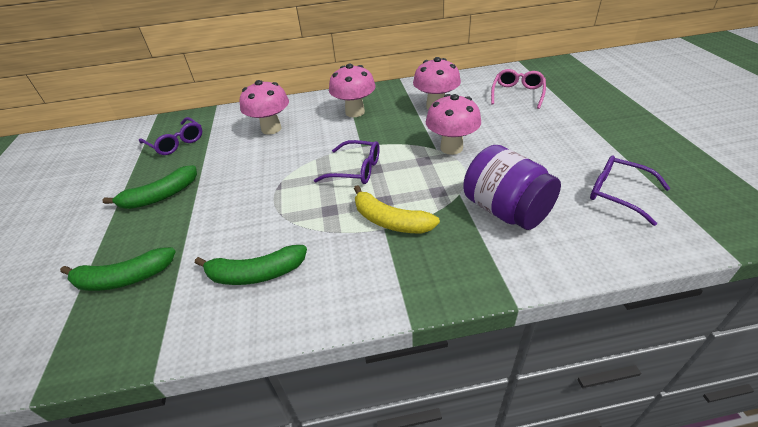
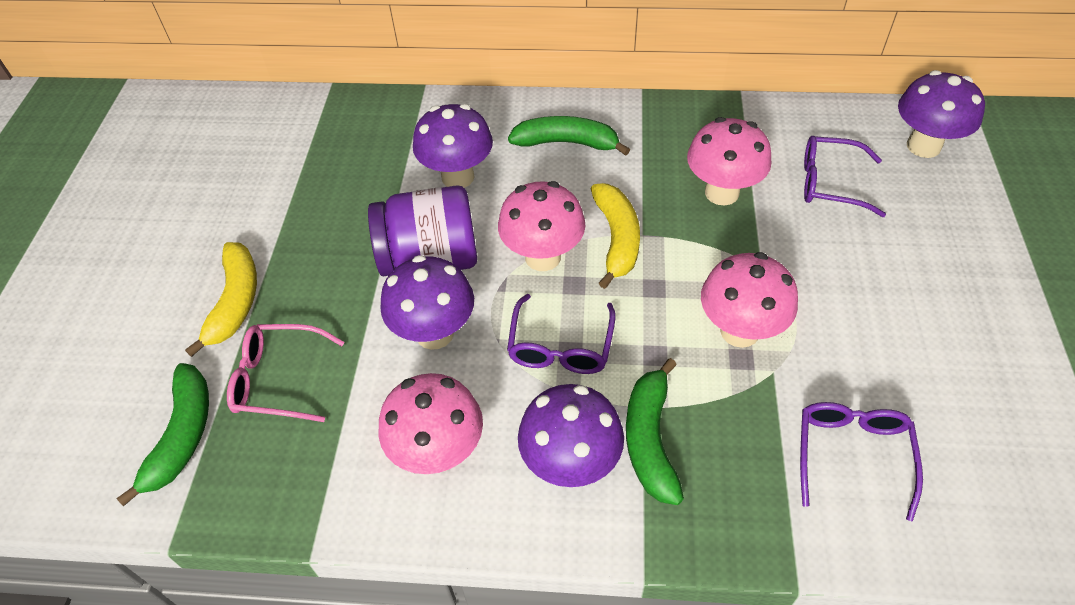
purple mushroom: none = 0 -> [380,255,474,350] [413,104,493,188] [518,384,624,487] [898,70,985,158] = 4
yellow banana: [354,185,440,233] = 1 -> [185,242,257,357] [591,183,640,289] = 2

